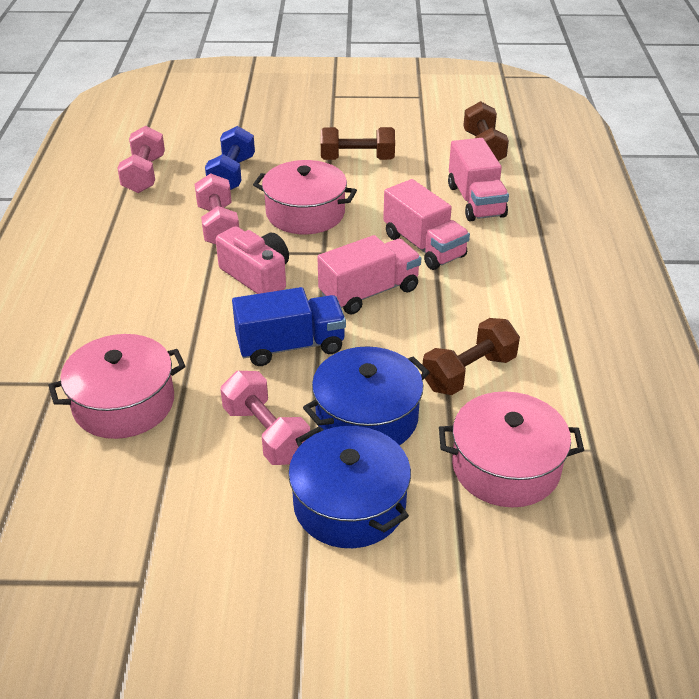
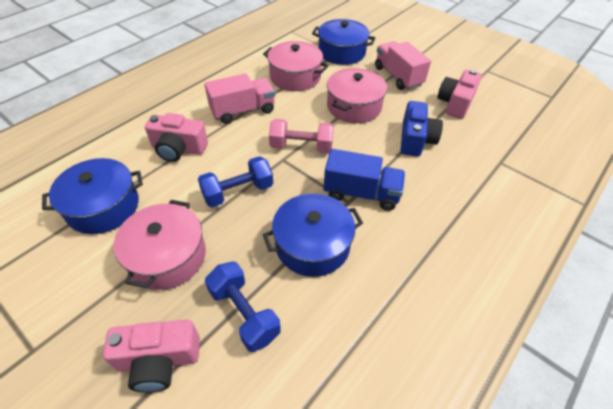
blue camera: none = 0 -> [400,101,443,157] = 1
blue dumbbell: [205,126,255,190] = 1 -> [198,156,273,207] [205,262,281,352] = 2
blue pot: [288,426,411,548] [303,346,430,445] = 2 -> [42,158,143,234] [263,194,363,277] [312,19,375,65] = 3
brown dumbbell: [321,127,395,160] [422,318,520,395] [463,101,509,161] = 3 -> none = 0
pink camera: [216,226,289,294] = 1 -> [103,320,200,392] [145,113,208,162] [437,69,482,119] = 3
pink dumbbell: [117,126,165,193] [195,173,239,245] [220,371,310,465] = 3 -> [269,119,334,153] = 1
pink truck: [317,235,421,315] [383,179,470,270] [448,138,509,221] = 3 -> [204,73,275,124] [375,41,431,90] = 2

